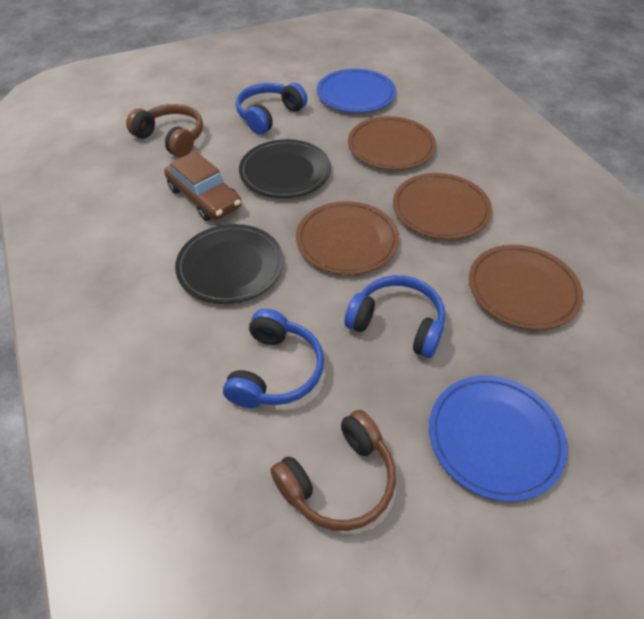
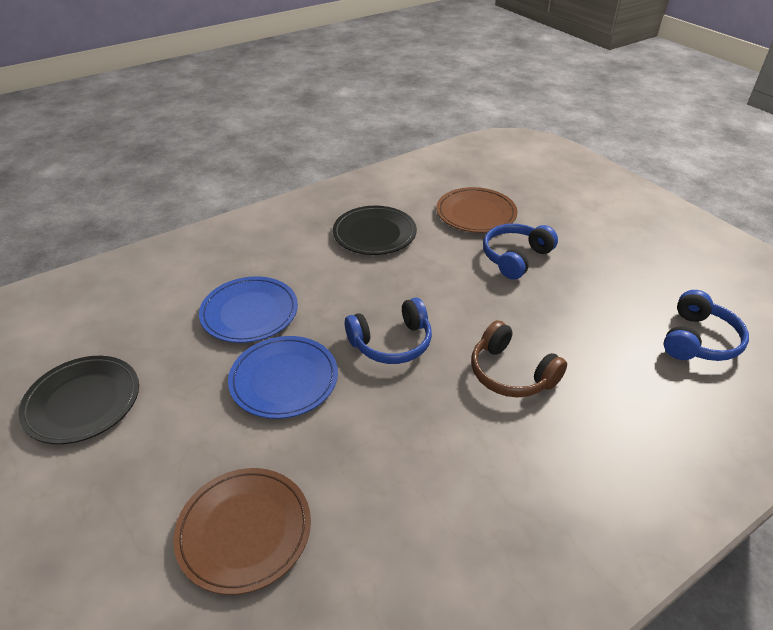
brown car: [164,151,242,221] = 1 -> none = 0
brown headphones: [126,104,203,157] [270,410,396,531] = 2 -> [471,320,567,397] = 1
brown plate: [296,201,399,275] [348,116,436,170] [393,173,492,240] [469,245,583,330] = 4 -> [173,468,311,595] [436,187,518,233] = 2

